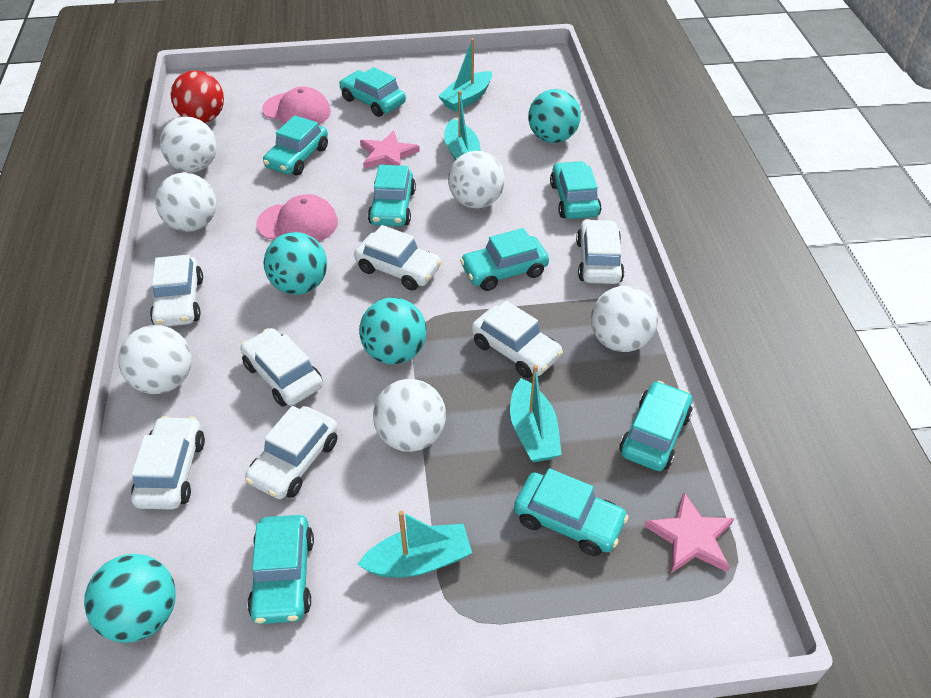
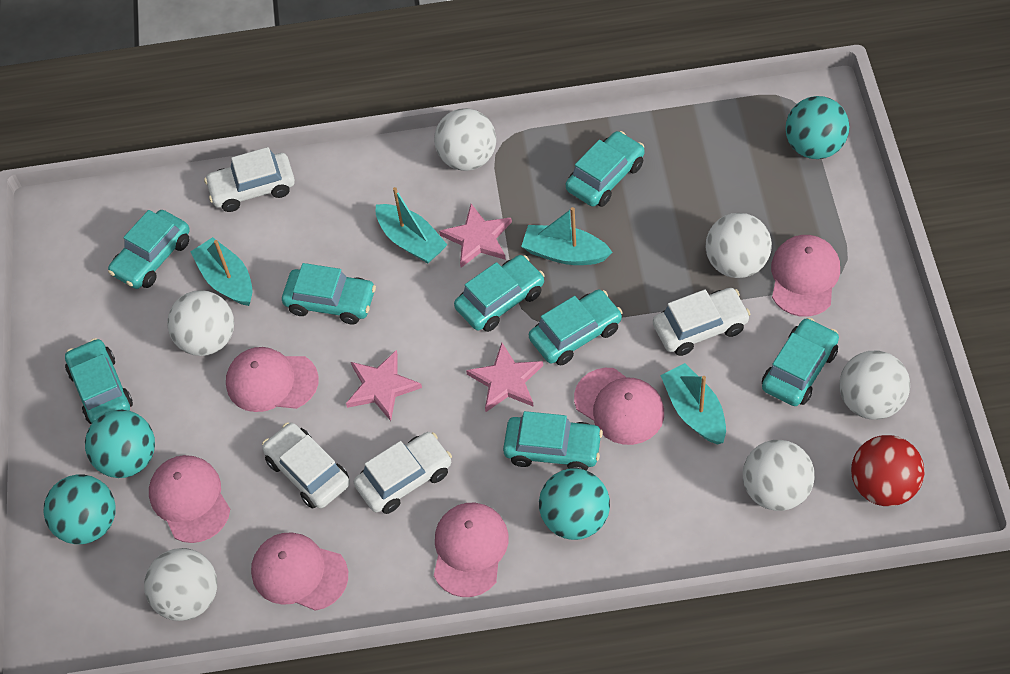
pink cap: [256,194,338,242] [262,87,331,125] = 2 -> [149,455,230,543] [226,347,319,412] [251,533,348,611] [434,503,509,597] [574,368,664,445] [771,235,840,317] = 6
pink star: [360,130,420,169] [644,492,734,573] = 2 -> [346,350,422,421] [439,204,512,268] [466,343,543,412] = 3
white car: [131,416,205,510] [150,255,203,327] [241,328,323,407] [245,406,338,499] [354,225,442,290] [471,301,563,378] [576,219,624,284] = 7 -> [204,147,295,212] [262,423,350,509] [354,432,452,514] [653,288,751,356] = 4

